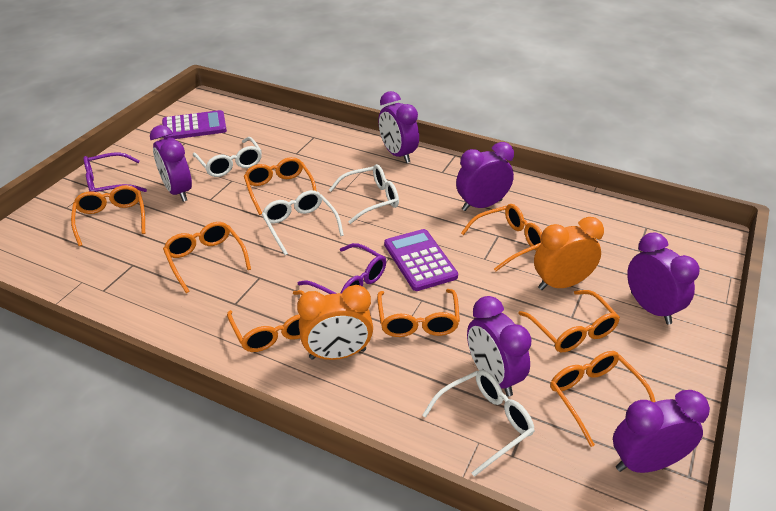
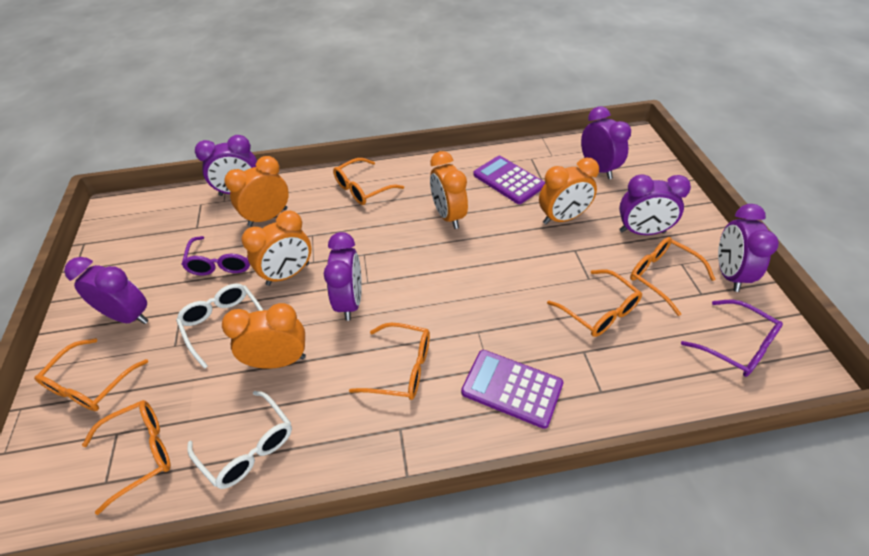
orange clock: [297,285,373,360] [534,217,604,290] = 2 -> [222,303,306,369] [224,156,289,227] [242,211,311,286] [430,151,468,229] [539,158,599,225] = 5
orange glasses: [71,185,145,246] [163,222,251,293] [227,290,304,352] [244,157,317,215] [377,289,460,337] [461,204,542,271] [518,290,620,352] [550,351,656,447] = 8 -> [34,338,148,411] [82,400,171,515] [333,158,404,205] [349,323,430,400] [547,270,642,337] [630,237,716,316] = 6
white glasses: [193,137,262,177] [262,190,344,255] [329,164,399,224] [422,370,535,477] = 4 -> [176,283,263,369] [187,391,292,489] = 2

